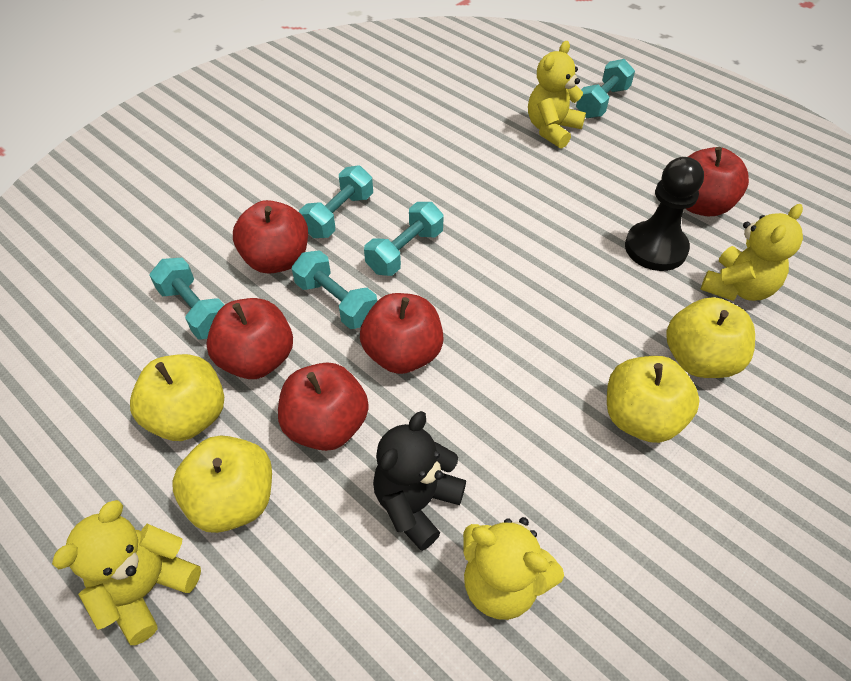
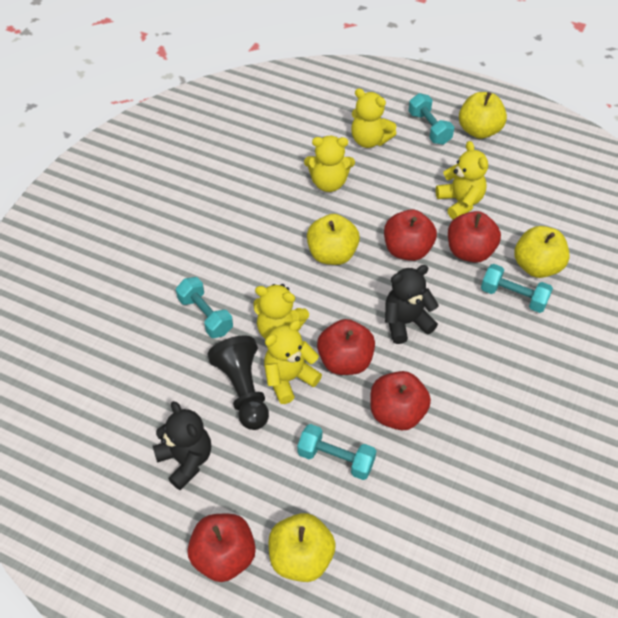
black teddy bear: [373,411,466,551] = 1 -> [153,401,211,490] [385,265,439,344] = 2
turquoise dumbbell: [150,258,224,339] [292,250,377,329] [299,166,373,238] [364,202,444,276] [576,59,635,118] = 5 -> [176,277,233,338] [297,424,376,480] [408,93,454,145] [481,264,553,313] = 4
yellow teddy bear: [52,500,201,645] [463,517,564,620] [528,41,586,149] [701,204,803,301] = 4 -> [253,284,309,339] [264,320,322,404] [304,136,355,192] [351,88,396,148] [436,141,488,220] = 5

